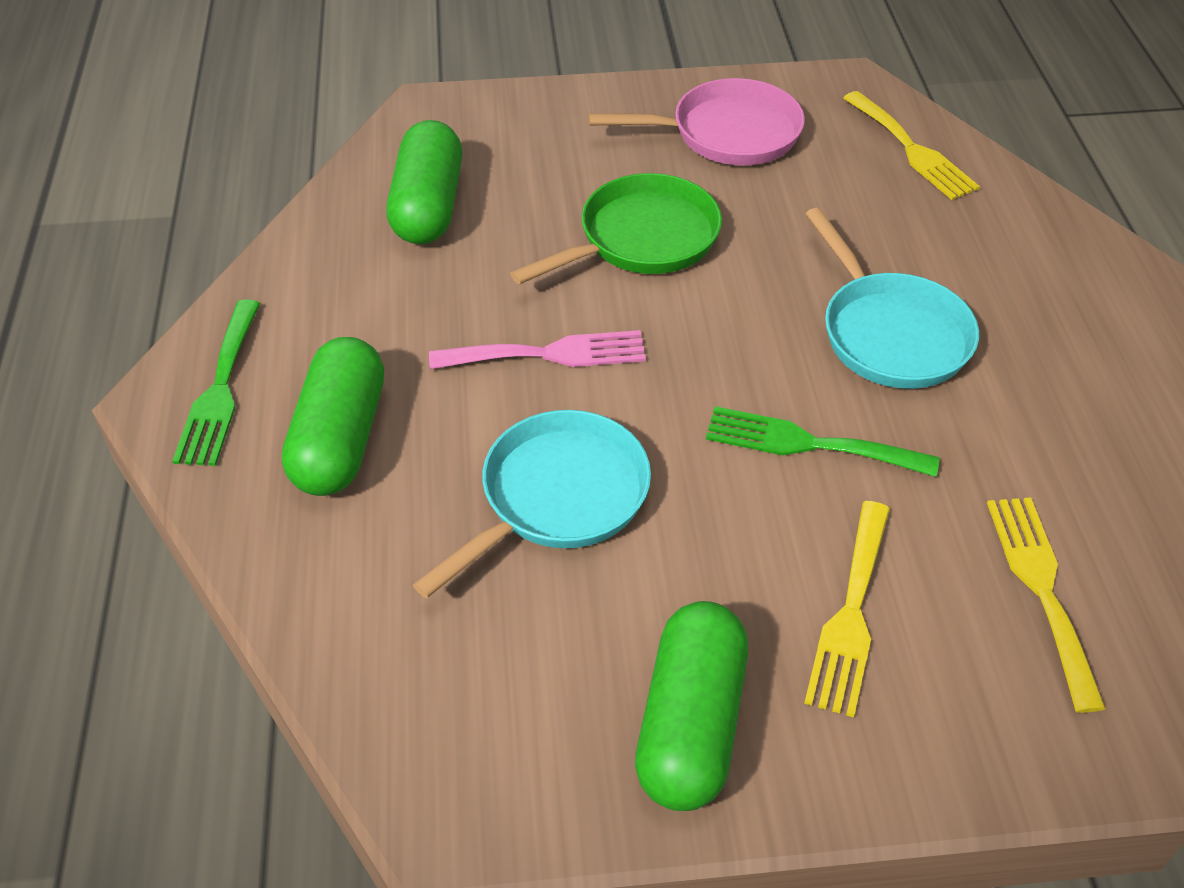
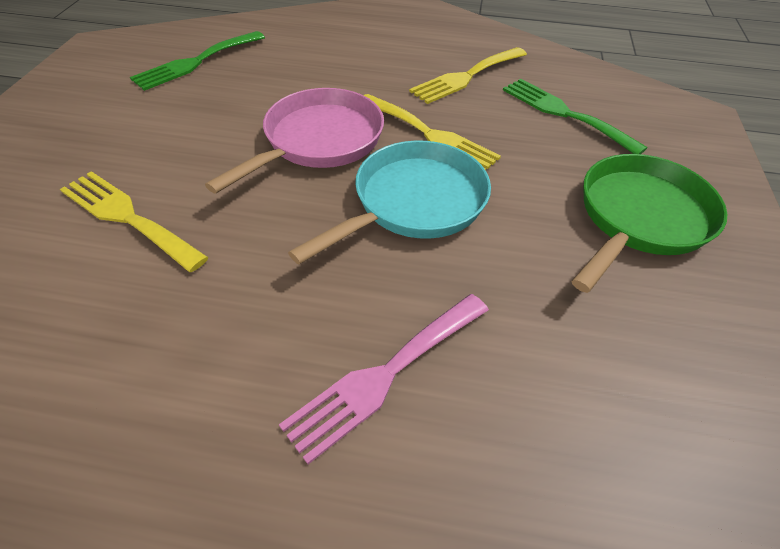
green capsule: [282,337,384,496] [387,120,462,244] [635,601,748,811] = 3 -> none = 0
turquoise pan: [413,410,651,598] [805,208,979,389] = 2 -> [288,140,491,264] = 1

